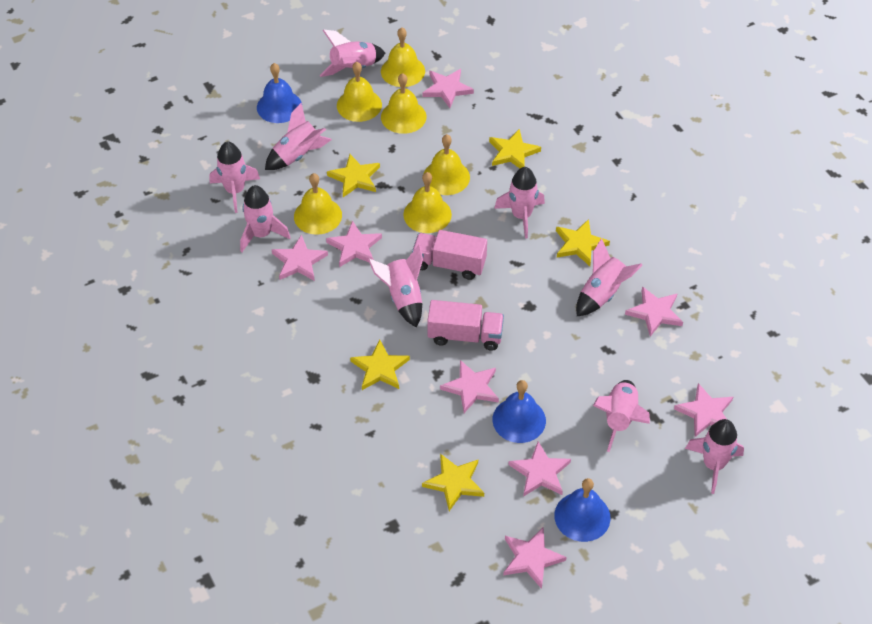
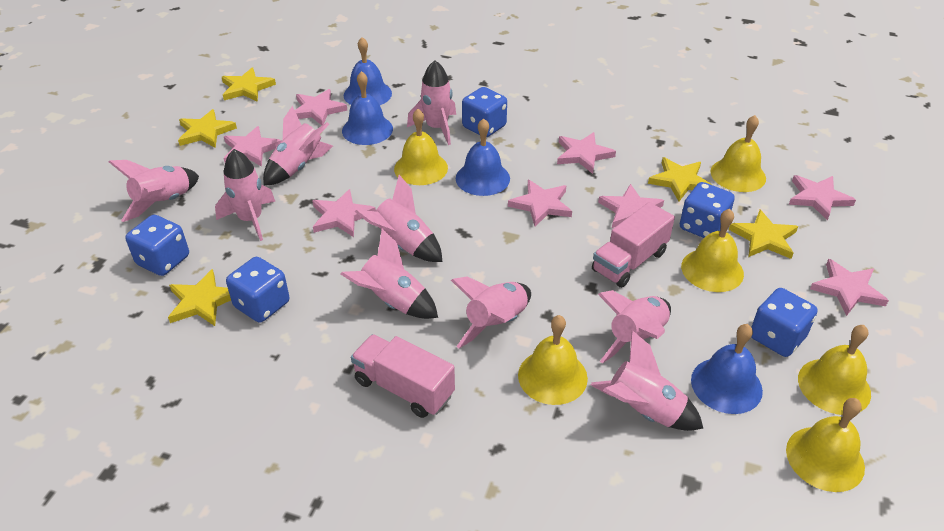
blue bell: [257,63,302,123] [493,380,546,443] [554,478,610,542] = 3 -> [342,71,393,145] [344,37,392,105] [456,118,510,196] [691,324,763,414] = 4
blue dice: none = 0 -> [125,215,189,276] [226,257,289,323] [462,87,507,137] [680,182,735,238] [751,288,817,357] = 5

